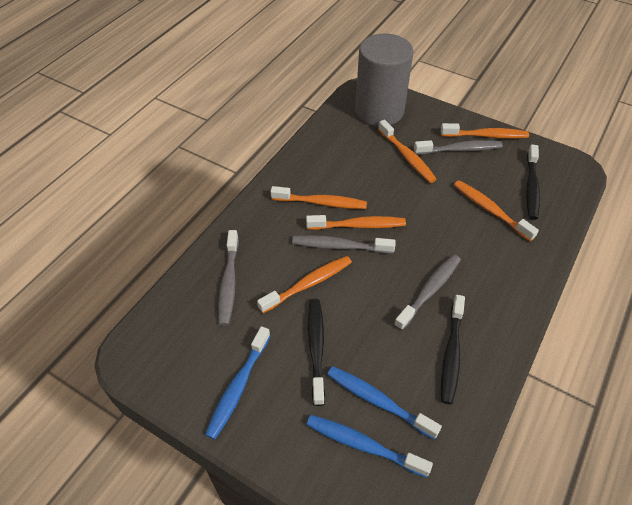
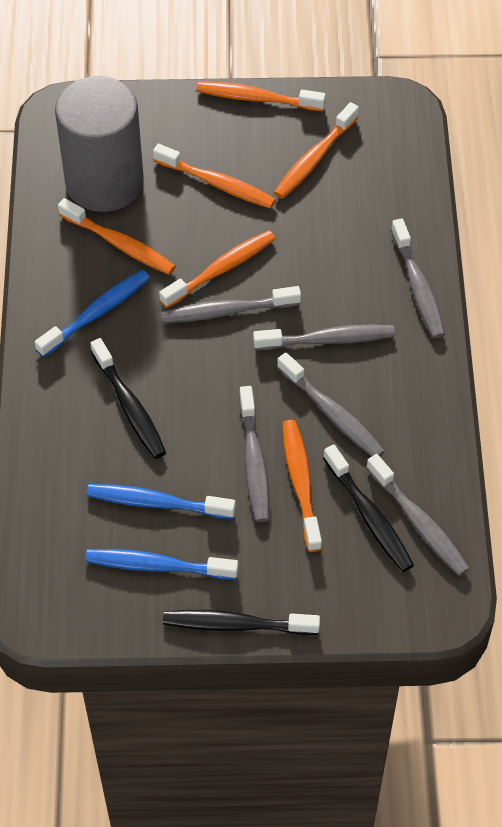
grey toothbrush: [218,230,239,326] [292,235,396,254] [394,254,461,331] [414,140,502,155] = 4 -> [161,286,301,323] [239,386,270,522] [253,325,395,350] [277,352,385,456] [366,454,470,576] [391,218,445,338] = 6

